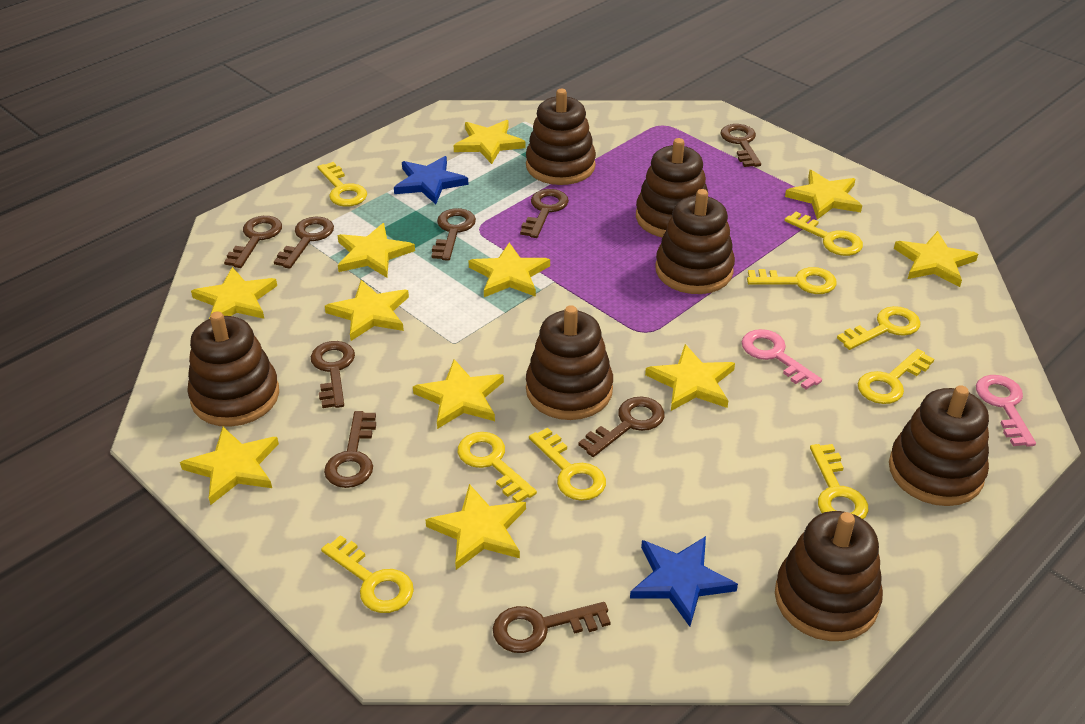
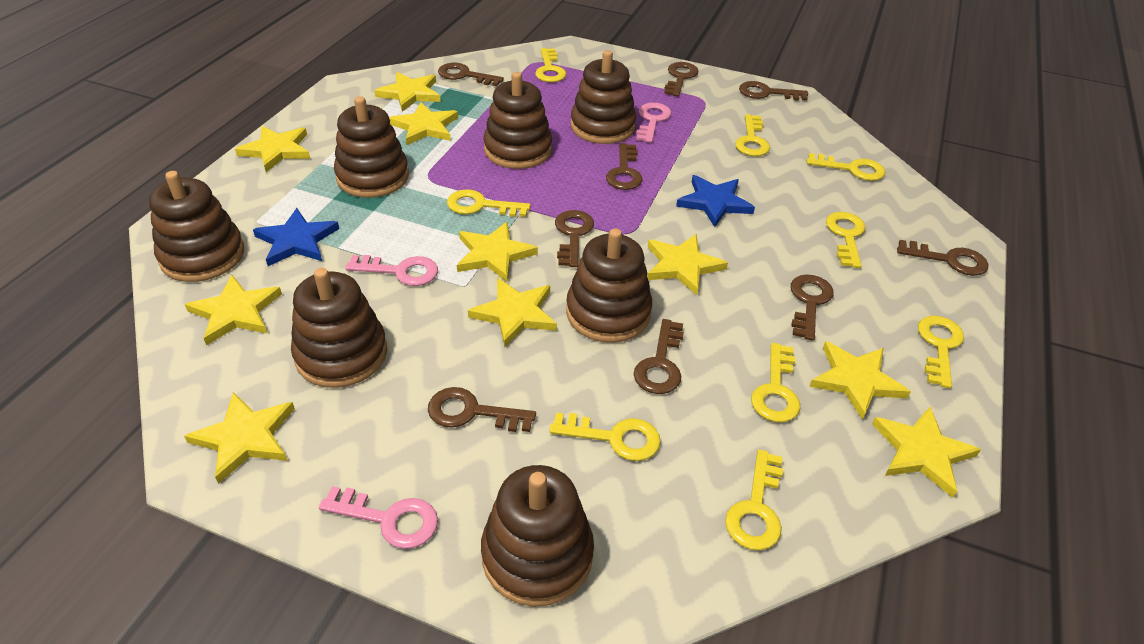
pink key: [742,329,822,390] [976,375,1036,447] = 2 -> [319,486,438,549] [345,255,438,286] [636,103,672,143] = 3
yellow star: [180,427,279,505] [191,267,277,319] [325,280,409,341] [337,223,415,278] [413,359,504,429] [425,484,526,570] [454,120,526,164] [469,242,550,297] [645,344,735,411] [785,170,862,220] [894,231,978,287] = 11 -> [184,392,295,484] [185,275,282,345] [235,126,310,172] [374,72,441,112] [389,102,458,145] [457,222,538,282] [468,278,557,347] [647,234,728,295] [809,341,911,420] [872,407,981,498] = 10

